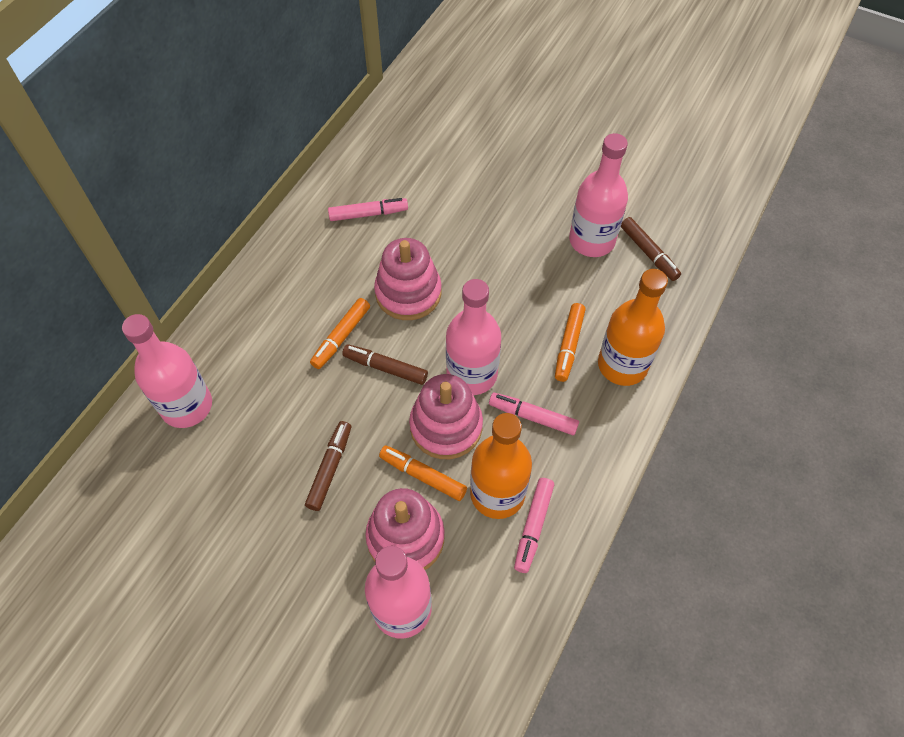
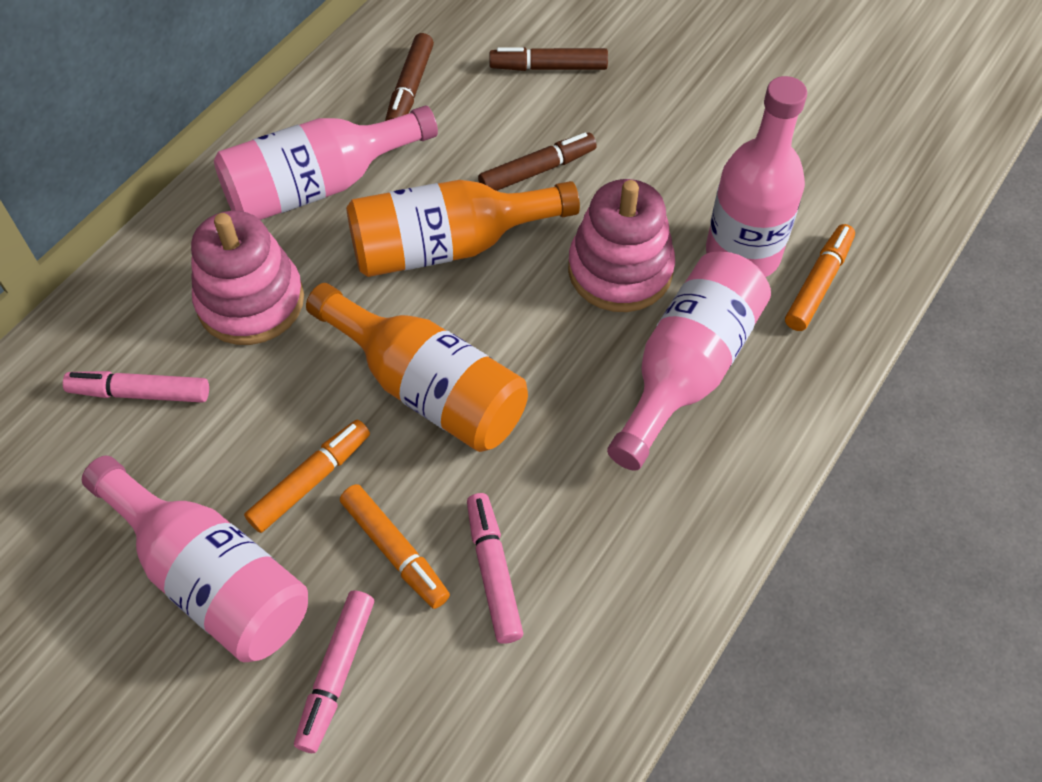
pink stacking toy: [365,488,445,570] [374,238,441,320] [409,374,483,459] = 3 -> [191,211,304,345] [568,179,675,312] = 2

